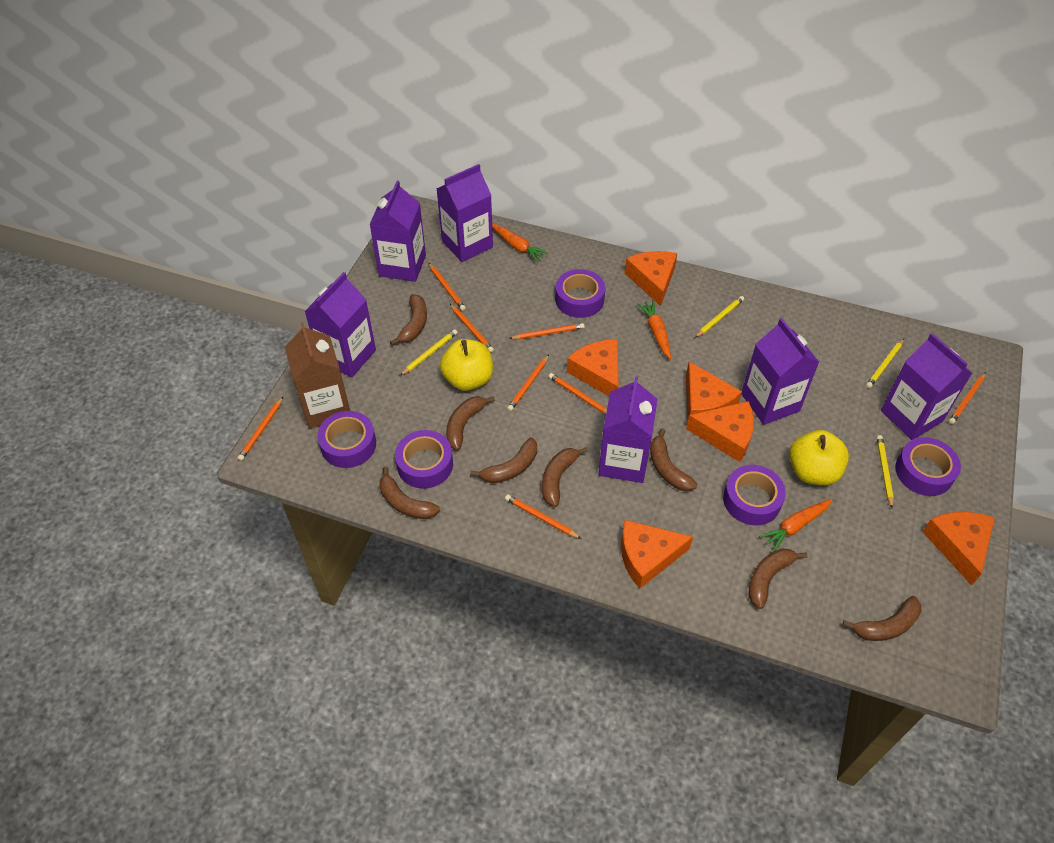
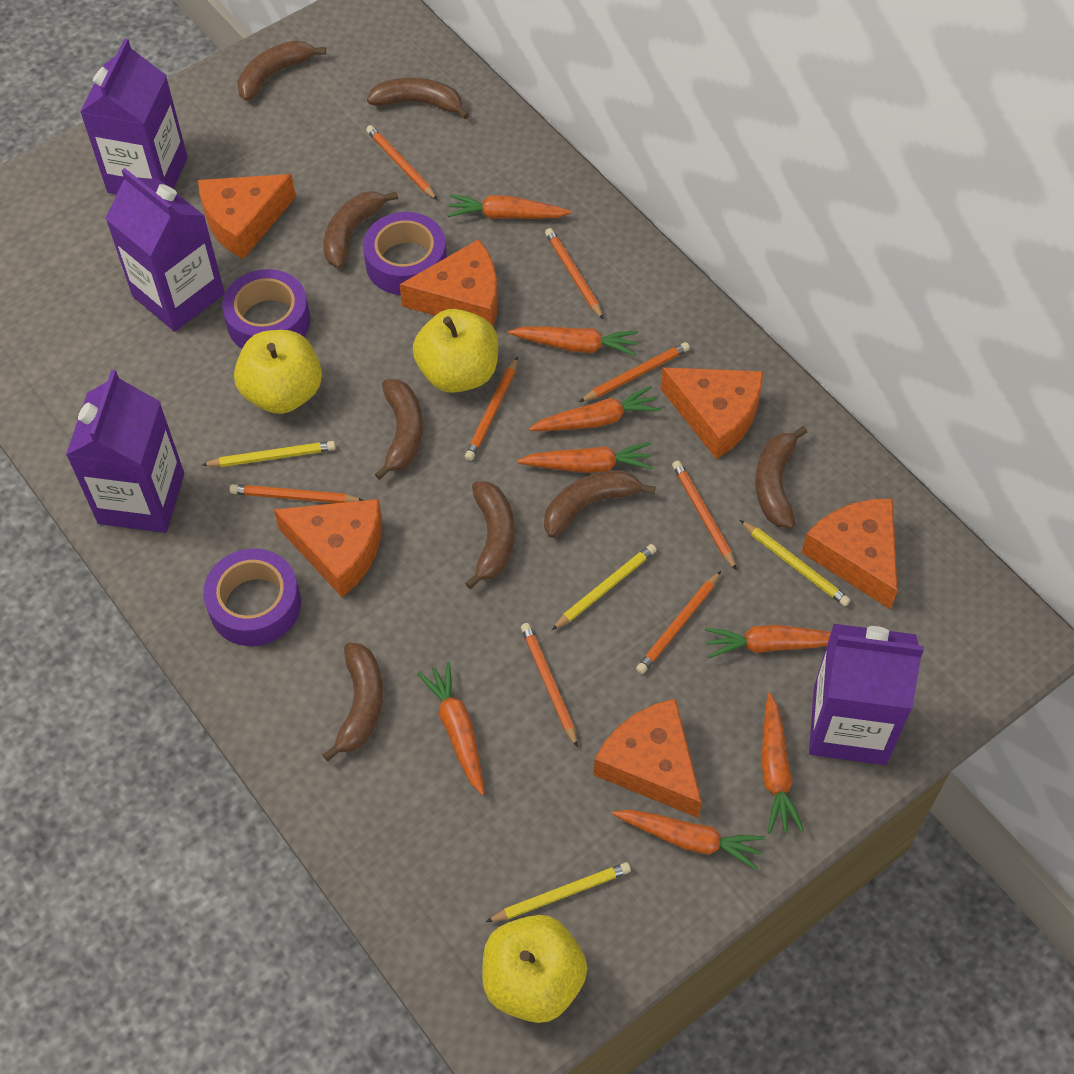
brown carton: [285,322,350,429] = 1 -> none = 0
orange carrot: [492,224,549,263] [637,300,671,359] [759,499,832,552] = 3 -> [417,662,485,795] [447,194,572,219] [508,326,638,356] [517,442,653,473] [529,386,661,431] [612,810,765,870] [705,625,831,658] [761,693,804,834] = 8
purple carton: [304,272,376,377] [369,181,426,282] [436,164,493,262] [598,377,658,483] [741,318,820,425] [881,333,972,440] = 6 -> [66,370,184,533] [80,39,188,194] [105,168,225,332] [809,624,924,765] = 4
purple tape: [317,411,376,468] [395,430,453,489] [555,269,605,318] [723,465,786,525] [895,437,961,496] = 5 -> [203,548,301,646] [222,269,310,349] [363,212,447,295] = 3
yellow apple: [440,339,493,391] [789,430,849,485] = 2 -> [234,330,322,414] [413,309,498,393] [482,915,587,1023] = 3

